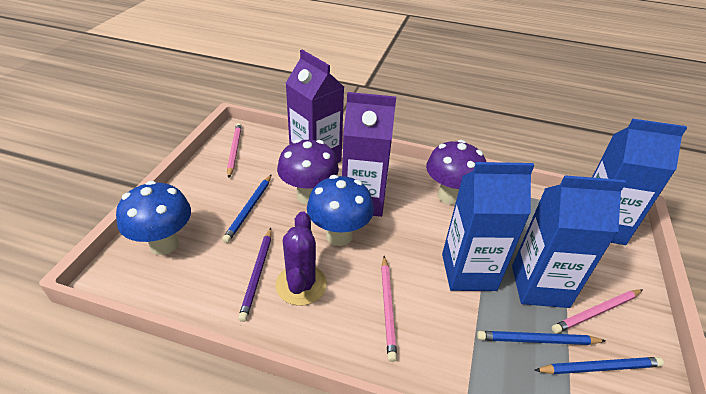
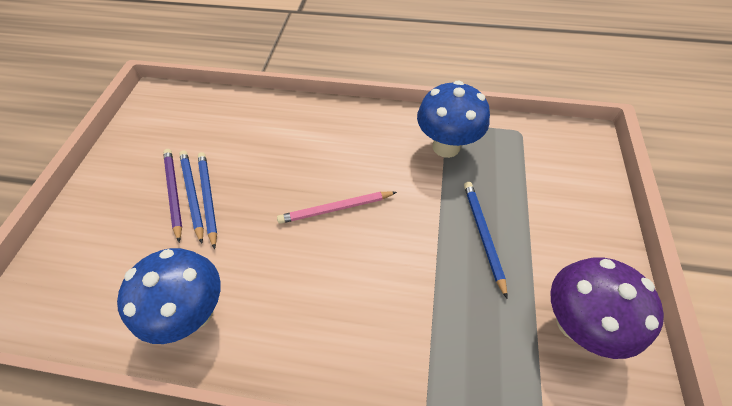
blue carton: [442,162,534,291] [512,175,626,308] [592,118,687,245] = 3 -> none = 0
pink pencil: [227,123,242,178] [381,256,397,362] [552,289,643,334] = 3 -> [277,192,397,224] = 1
purple cactus: [275,211,327,306] = 1 -> none = 0
purple carton: [286,50,344,163] [342,92,396,217] = 2 -> none = 0
purple mushroom: [277,139,339,204] [426,140,486,205] = 2 -> [550,257,664,359] = 1

